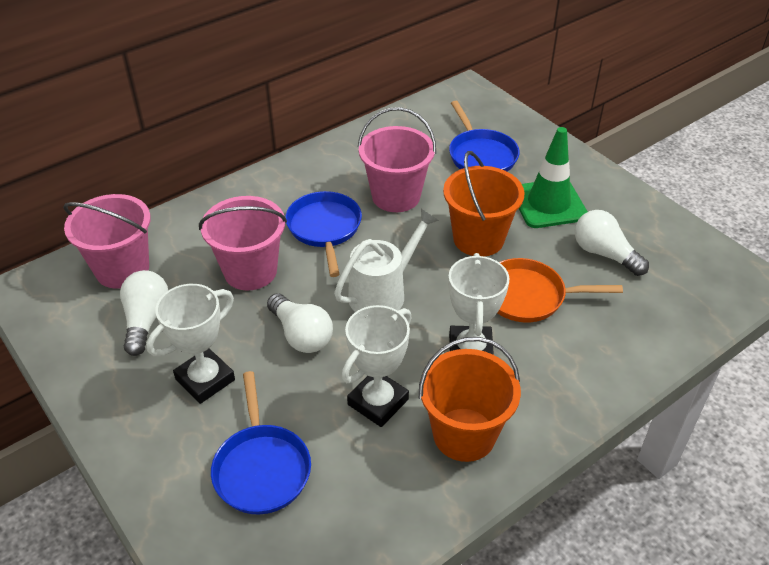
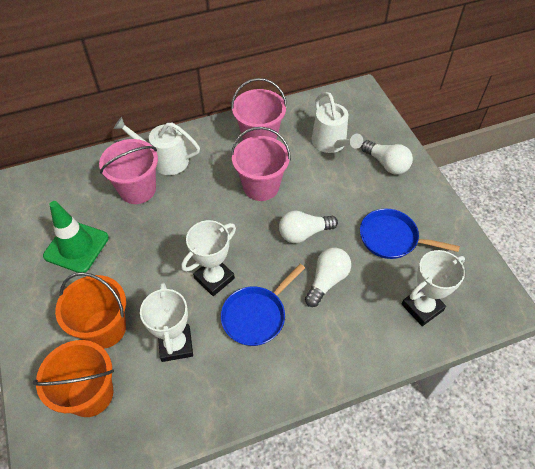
blue pan: [211,371,311,515] [285,191,362,277] [449,101,520,172] = 3 -> [221,264,305,346] [360,208,460,259] = 2
orange pan: [498,258,623,322] = 1 -> none = 0
white watering can: [334,209,439,312] = 1 -> [114,117,200,175] [311,92,363,153] = 2

